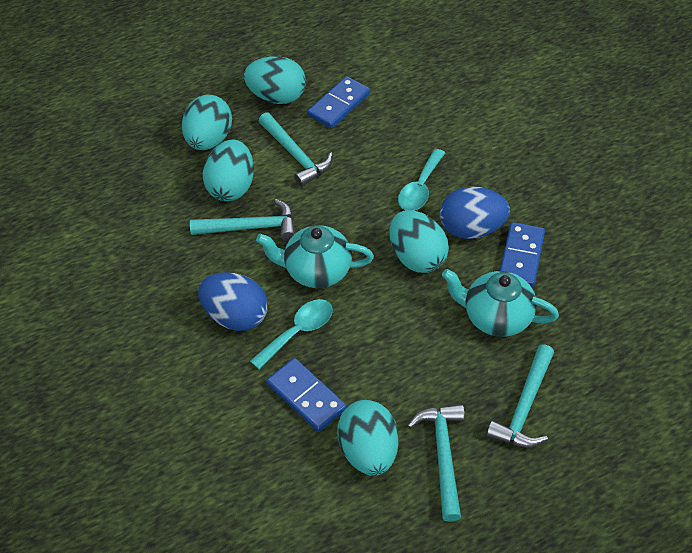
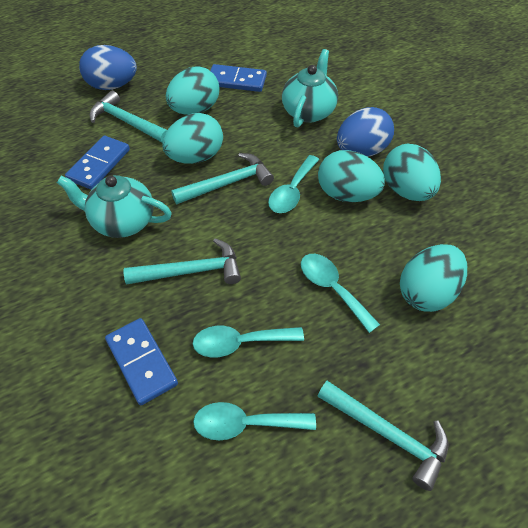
turquoise spoon: [250,299,333,370] [398,149,445,211] = 2 -> [193,326,304,358] [193,402,316,440] [268,155,319,213] [301,254,380,333] = 4

